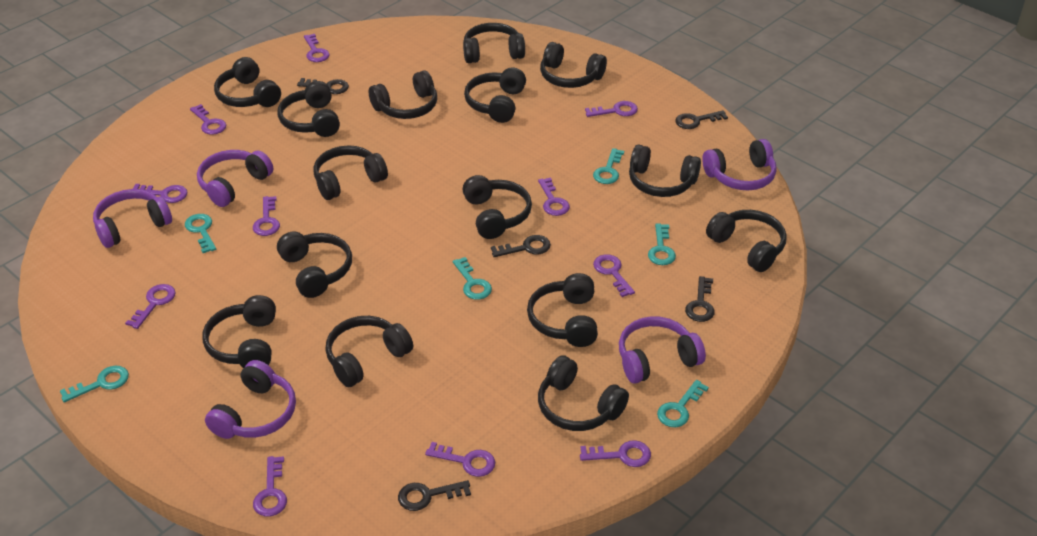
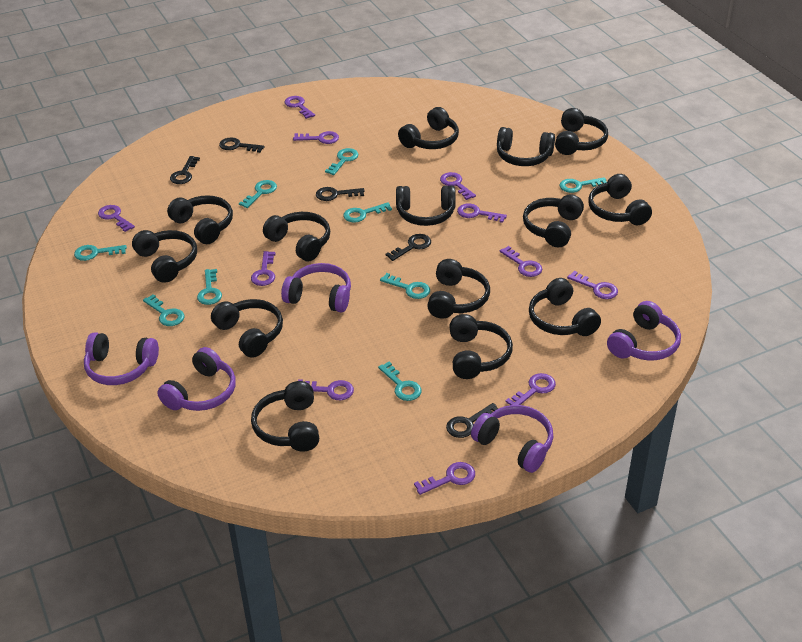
black headphones: [202,295,276,368] [214,57,281,107] [277,232,352,298] [278,81,340,137] [313,145,388,200] [325,316,413,387] [369,70,437,119] [462,175,532,239] [463,23,525,63] [464,67,526,123] [527,273,598,347] [538,355,629,431] [540,42,607,88] [629,145,701,197] [706,210,787,272] = 15 -> [132,230,197,283] [167,195,233,244] [211,299,283,358] [251,381,319,452] [263,212,330,262] [396,185,456,226] [398,107,459,149] [427,259,490,318] [449,314,513,379] [497,127,555,166] [523,194,584,247] [529,278,601,336] [555,108,608,155] [588,174,652,225] = 14
turquoise key: [60,366,129,402] [185,214,216,253] [453,257,492,300] [593,148,624,184] [648,224,676,265] [657,380,709,427] = 6 -> [74,245,127,261] [143,294,184,326] [197,269,222,305] [239,180,277,208] [325,148,358,175] [343,202,392,223] [378,362,422,401] [380,273,430,299] [559,177,607,193] = 9

